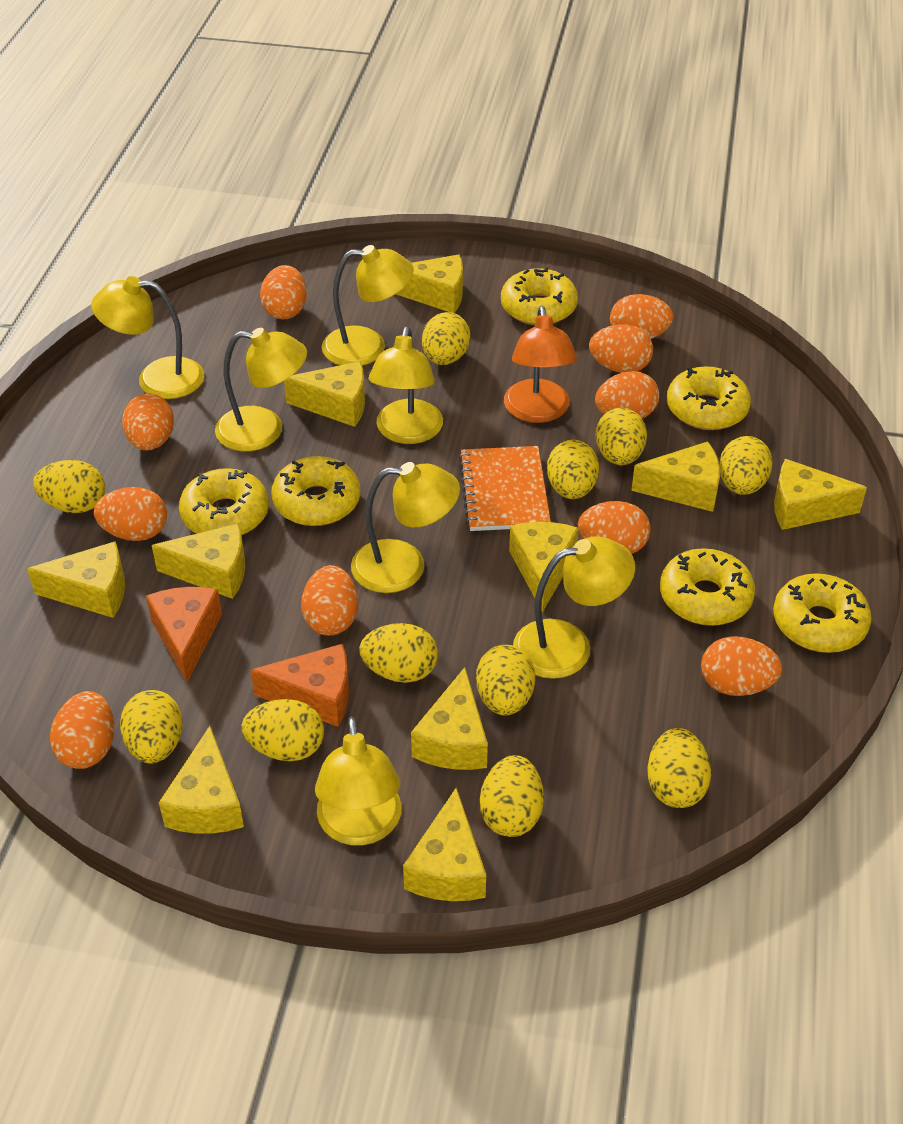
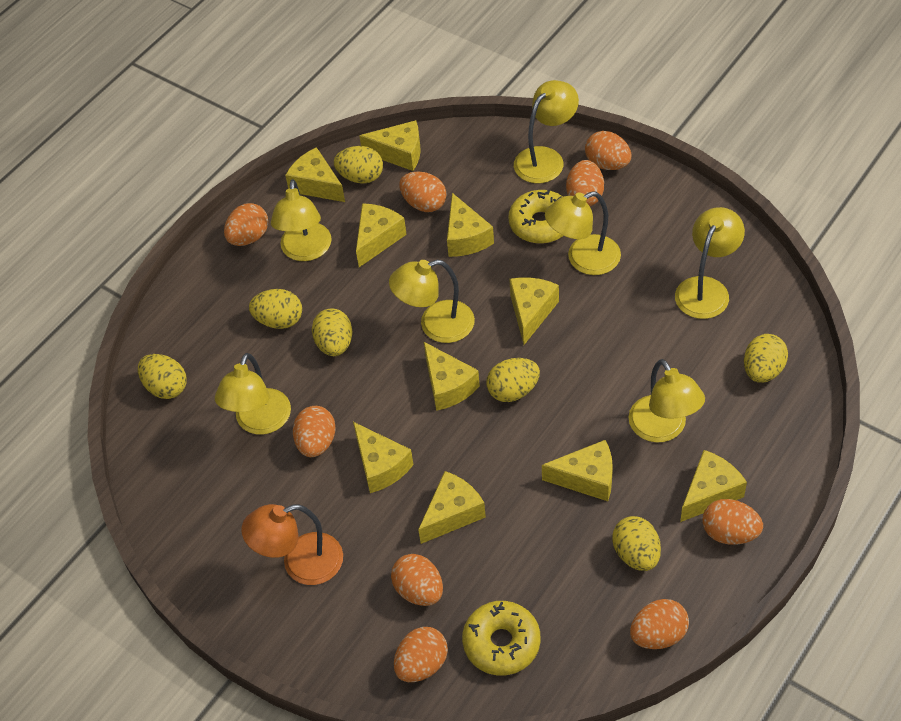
orange cheese: [146,587,222,682] [250,644,349,727] = 2 -> none = 0
orange egg: [50,691,114,769] [94,487,167,541] [122,393,174,451] [260,265,307,319] [301,565,358,636] [578,501,651,554] [589,324,653,373] [595,371,659,419] [610,294,673,339] [701,636,782,696] = 10 -> [224,203,268,246] [293,406,336,457] [391,554,443,606] [394,627,448,682] [399,172,447,212] [566,160,604,206] [585,131,631,170] [630,599,689,649] [702,499,763,545] = 9
orange notebook: [459,446,551,531] = 1 -> none = 0
yellow donut: [179,468,269,535] [271,456,360,526] [501,267,578,325] [660,548,755,626] [667,366,751,430] [773,573,872,653] = 6 -> [462,601,540,675] [508,190,563,244] = 2
yellow egg: [33,460,105,513] [120,690,183,763] [242,699,324,761] [359,623,438,683] [422,312,470,365] [476,645,535,716] [480,755,544,837] [547,440,599,499] [596,407,647,465] [647,728,711,808] [719,436,773,495] = 11 -> [138,354,187,399] [249,289,302,329] [312,308,352,356] [334,146,383,184] [487,358,540,402] [612,516,661,571] [744,334,788,383] = 7

